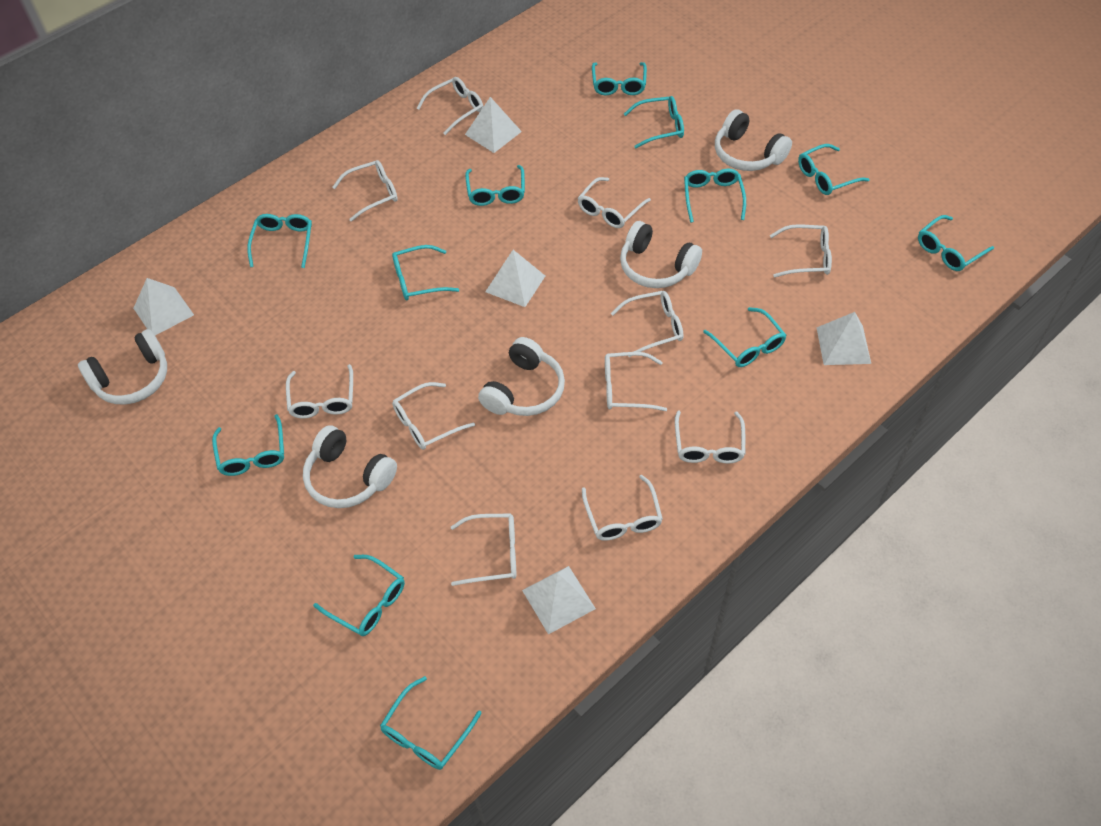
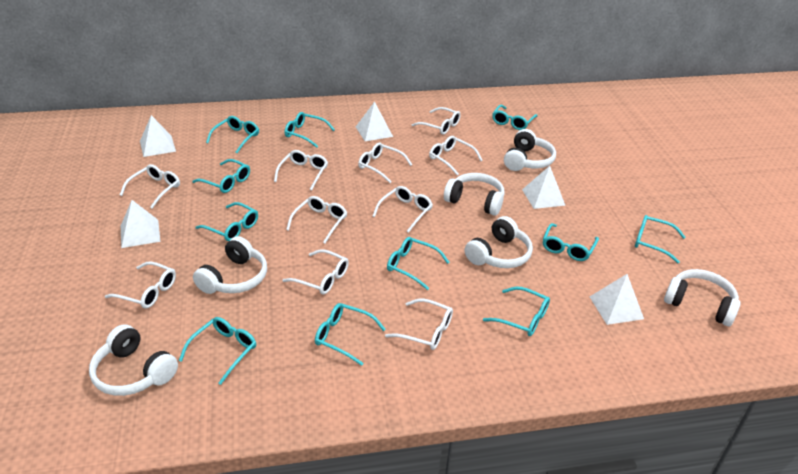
turquoise glasses: [212,414,284,476] [247,214,312,268] [313,555,405,636] [380,676,482,770] [392,245,459,300] [465,165,525,206] [592,62,647,95] [624,96,684,148] [684,169,746,223] [703,307,786,367] [798,144,870,195] [918,215,994,271] = 12 -> [179,317,256,385] [192,159,250,193] [195,202,258,241] [206,116,259,153] [284,112,335,148] [315,303,386,366] [387,237,449,290] [483,287,550,336] [492,105,537,130] [543,223,599,261] [635,215,686,263] = 11
white glasses: [286,364,353,419] [333,160,398,221] [392,382,475,450] [417,77,483,135] [451,513,516,586] [578,177,651,228] [582,475,663,541] [605,352,667,411] [611,291,683,357] [675,411,745,464] [770,224,832,277] = 11 -> [105,261,176,308] [120,164,180,208] [274,150,328,190] [283,249,349,294] [286,196,347,243] [358,143,412,183] [373,186,433,233] [385,298,453,350] [412,107,461,135] [429,136,483,176] = 10
white headphones: [78,329,167,405] [303,425,397,508] [478,337,565,416] [620,221,702,288] [715,109,792,171] = 5 -> [89,324,178,396] [193,236,267,294] [444,173,505,216] [464,216,533,268] [504,129,556,171] [664,269,740,326] = 6

